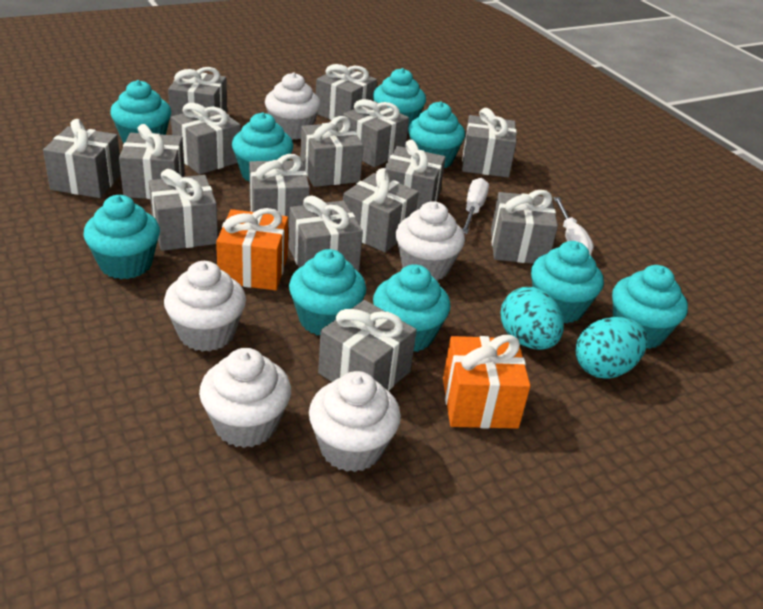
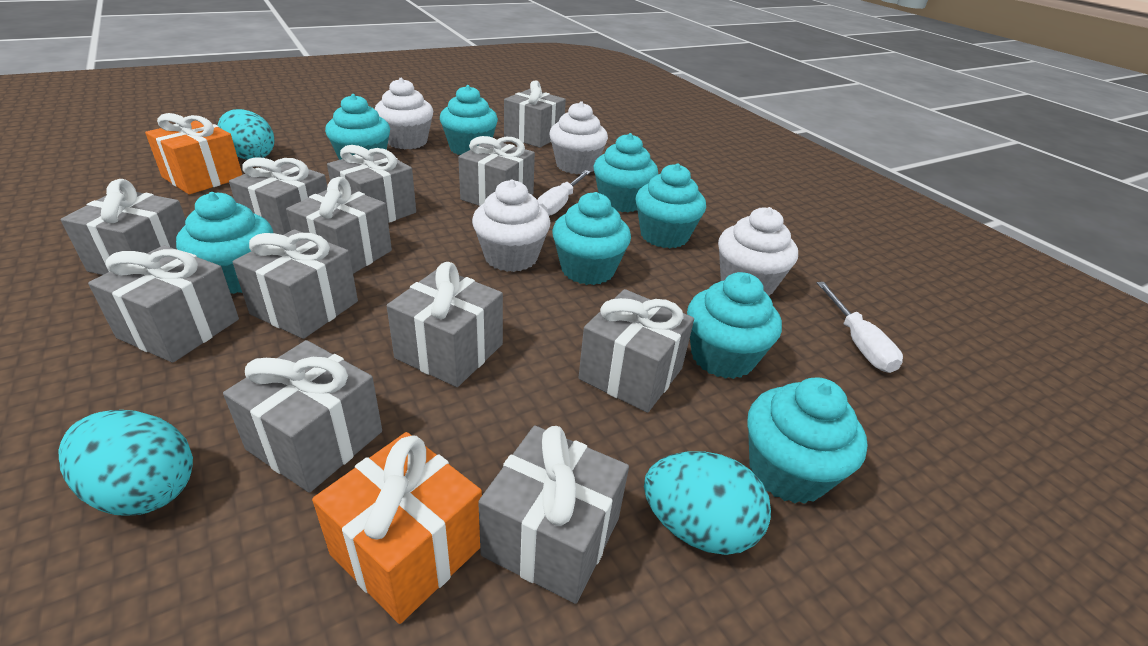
grey gift: [43,119,121,198] [119,124,185,199] [149,169,218,251] [168,67,227,123] [171,103,241,175] [249,154,310,227] [289,195,363,271] [300,116,363,187] [316,64,377,123] [318,300,417,391] [343,99,409,167] [343,168,419,252] [384,140,446,210] [462,108,517,177] [491,190,558,264] = 15 -> [61,179,186,275] [88,245,239,363] [223,340,382,493] [229,157,327,235] [233,229,358,339] [286,177,392,274] [327,145,416,223] [387,262,503,387] [458,136,535,206] [478,426,629,604] [504,80,566,148] [579,289,694,413] = 12
turquoise cupcake: [84,195,160,279] [110,80,171,144] [232,112,293,181] [289,249,366,335] [373,68,426,128] [373,264,450,352] [408,101,465,168] [531,241,604,323] [612,265,688,349] = 9 -> [176,192,273,294] [325,94,390,160] [440,85,498,155] [552,192,631,285] [594,133,658,212] [636,163,706,248] [687,272,782,379] [747,377,868,504] = 8
turquoise egg: [501,287,564,350] [576,317,647,379] = 2 -> [58,410,193,516] [218,109,274,160] [644,451,771,555] = 3
white cupcake: [164,261,246,352] [199,348,291,448] [265,72,321,140] [309,371,401,472] [396,201,465,281] = 5 -> [375,78,433,149] [472,179,551,272] [549,101,608,174] [718,207,798,296] = 4

